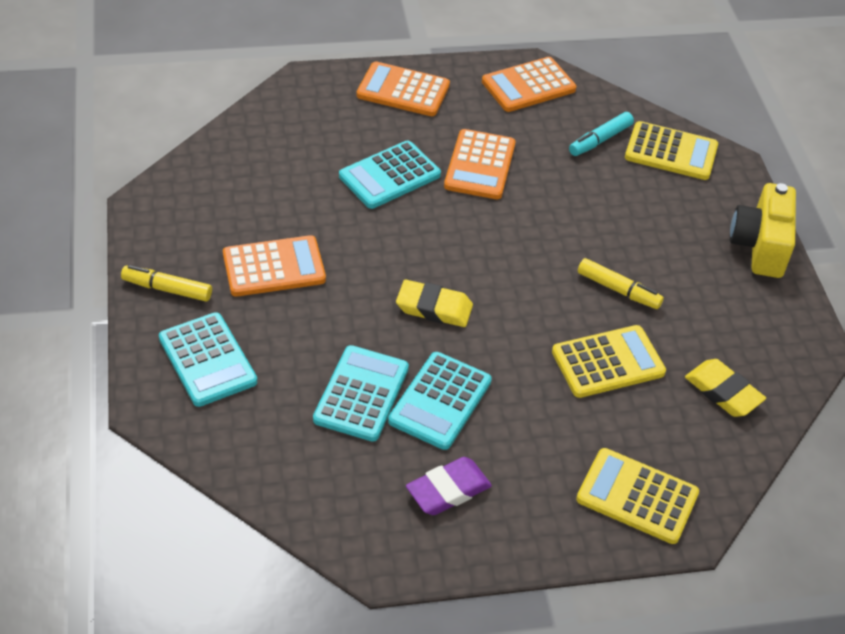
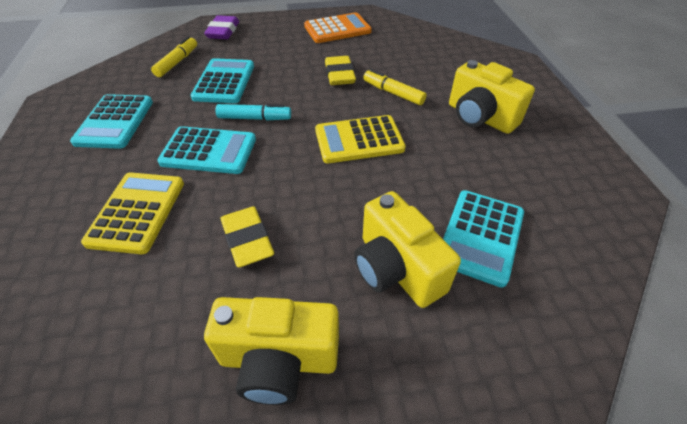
orange calculator: [223,235,326,297] [357,62,450,116] [444,129,516,199] [482,57,576,112] = 4 -> [304,12,372,43] = 1
yellow calculator: [552,325,666,398] [576,448,699,544] [625,121,718,180] = 3 -> [81,173,184,254] [315,115,406,163] = 2
yellow camera: [730,183,796,278] = 1 -> [204,297,339,405] [354,191,461,308] [449,60,535,134] = 3

